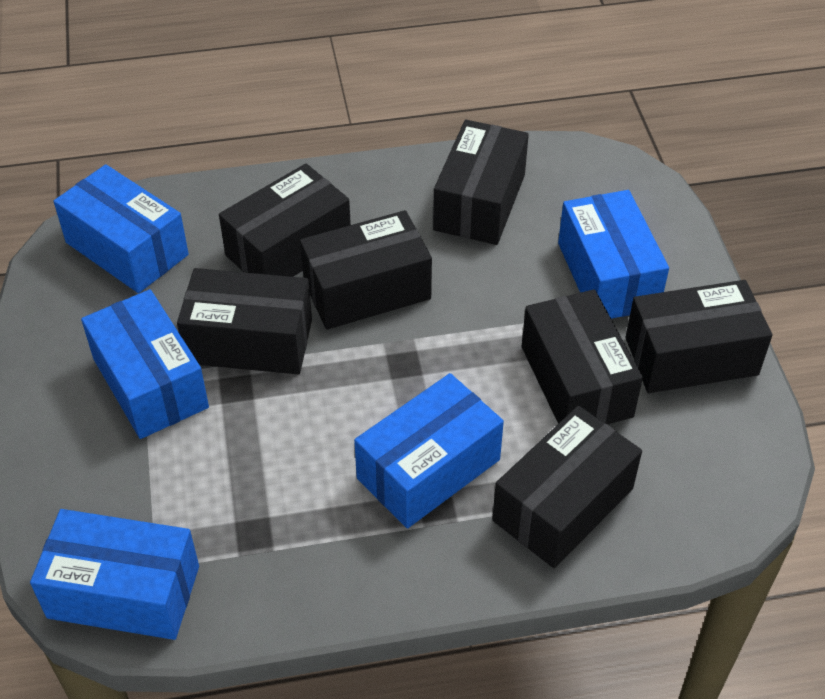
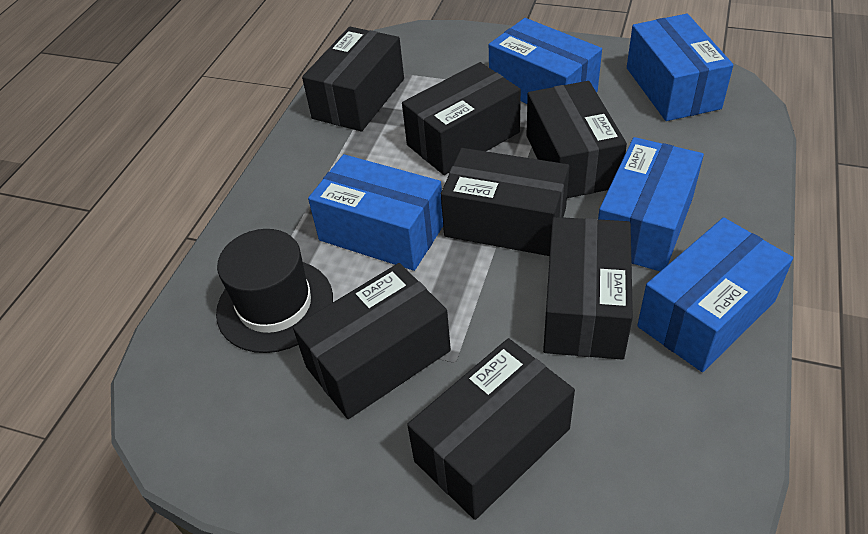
black hat: none = 0 -> [216,229,333,353] = 1

